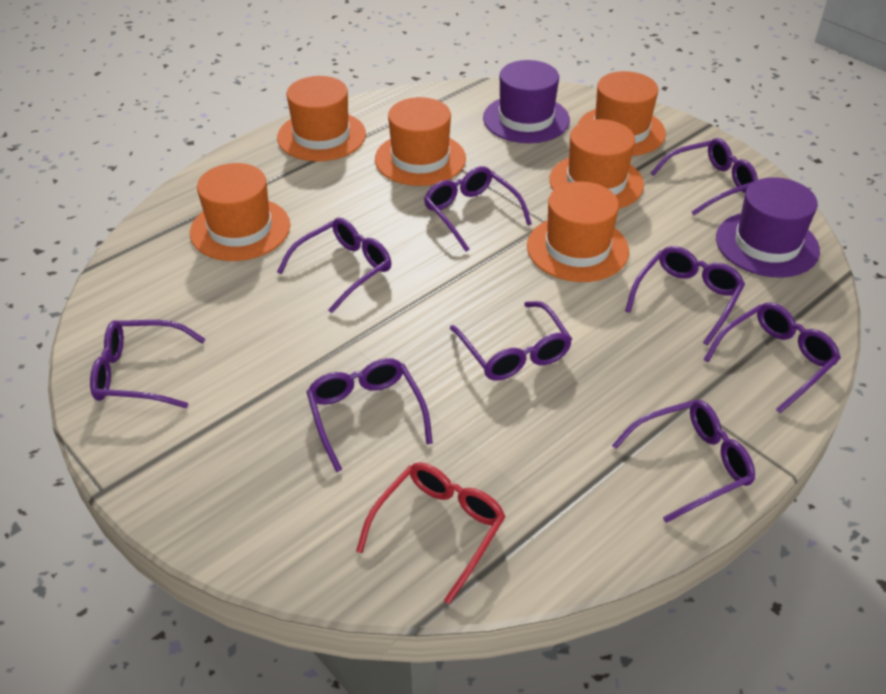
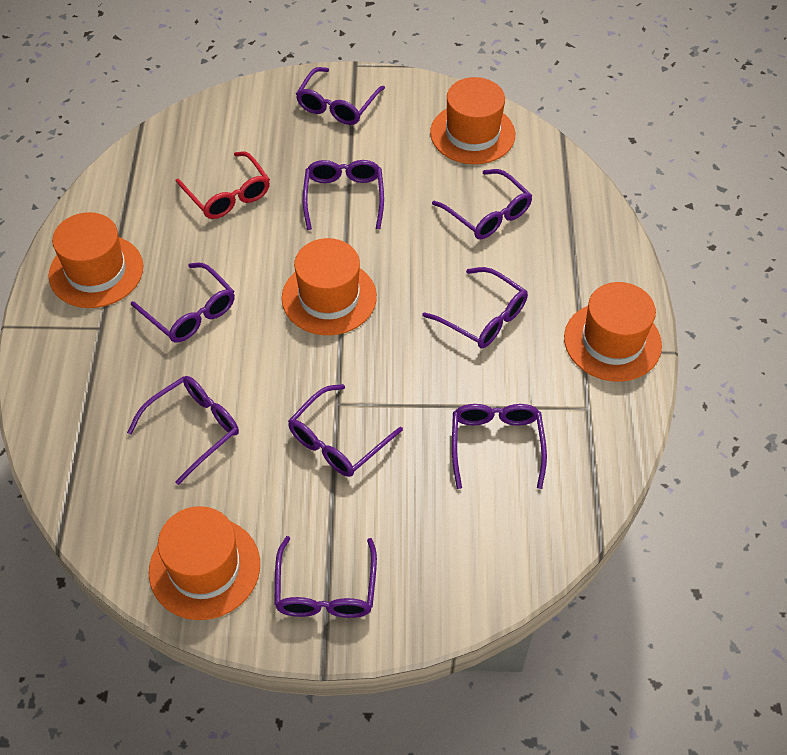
orange hat: [190,163,290,261] [277,76,366,161] [375,97,466,186] [527,181,629,282] [549,119,644,209] [578,71,666,156] = 6 -> [48,212,143,308] [149,506,260,620] [282,238,377,335] [430,77,515,164] [564,282,662,382] = 5
purple hat: [483,60,570,143] [716,177,820,278] = 2 -> none = 0

